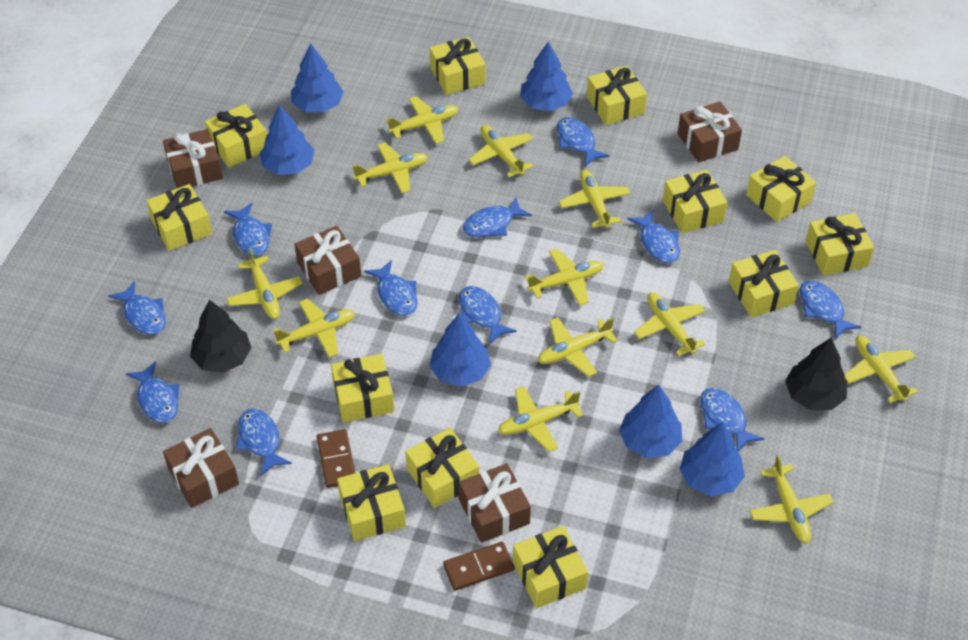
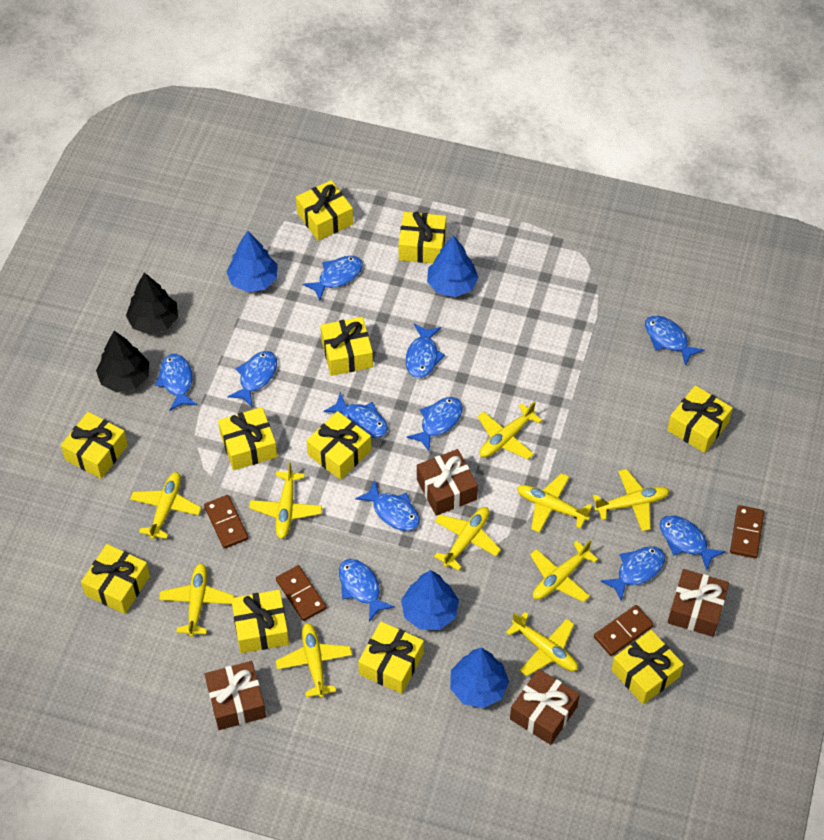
blue tree: [259,105,315,175] [291,43,344,112] [429,313,491,387] [520,41,573,111] [619,385,682,458] [679,422,745,496] = 6 -> [226,231,277,292] [401,570,459,630] [427,235,479,297] [450,648,509,708] = 4
brown domino: [317,429,355,488] [443,542,514,591] = 2 -> [204,495,248,549] [276,565,326,621] [594,605,654,656] [730,505,764,558] = 4
brown gift: [163,129,223,188] [163,428,239,508] [295,226,361,295] [458,463,531,543] [678,101,742,163] = 5 -> [205,661,266,730] [417,449,478,516] [510,669,580,745] [668,569,729,637] = 4
yellow gift: [147,184,212,251] [205,104,267,167] [331,354,394,423] [337,464,406,541] [405,428,479,508] [429,37,486,95] [513,526,588,608] [587,65,647,125] [663,170,727,233] [729,250,799,317] [746,156,816,222] [805,213,874,276] = 12 -> [61,412,128,479] [81,544,150,614] [218,407,277,470] [231,590,289,653] [296,180,353,241] [306,411,371,480] [320,317,373,376] [358,622,424,694] [399,212,446,264] [611,630,684,705] [667,385,733,453] = 11
yellow plane: [226,247,302,319] [273,299,355,357] [352,142,428,193] [386,96,459,144] [468,125,533,177] [498,386,583,452] [525,249,604,305] [538,317,618,377] [559,170,630,228] [634,292,706,356] [750,455,833,543] [845,336,918,403] = 12 -> [130,472,201,539] [159,563,234,637] [249,462,322,539] [276,623,352,698] [434,507,501,571] [477,402,542,459] [506,612,578,676] [517,473,592,533] [530,540,598,602] [593,469,670,531] = 10

